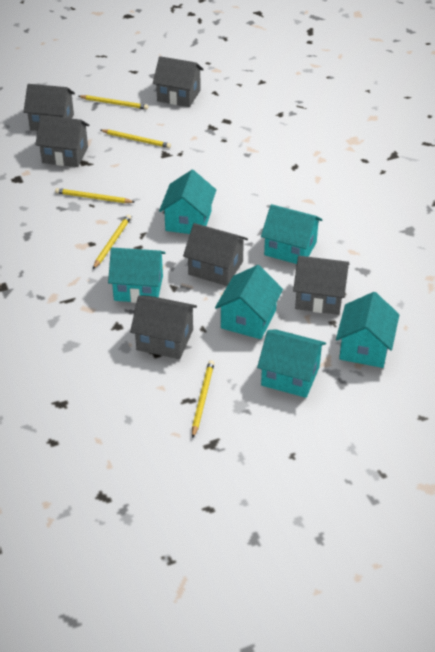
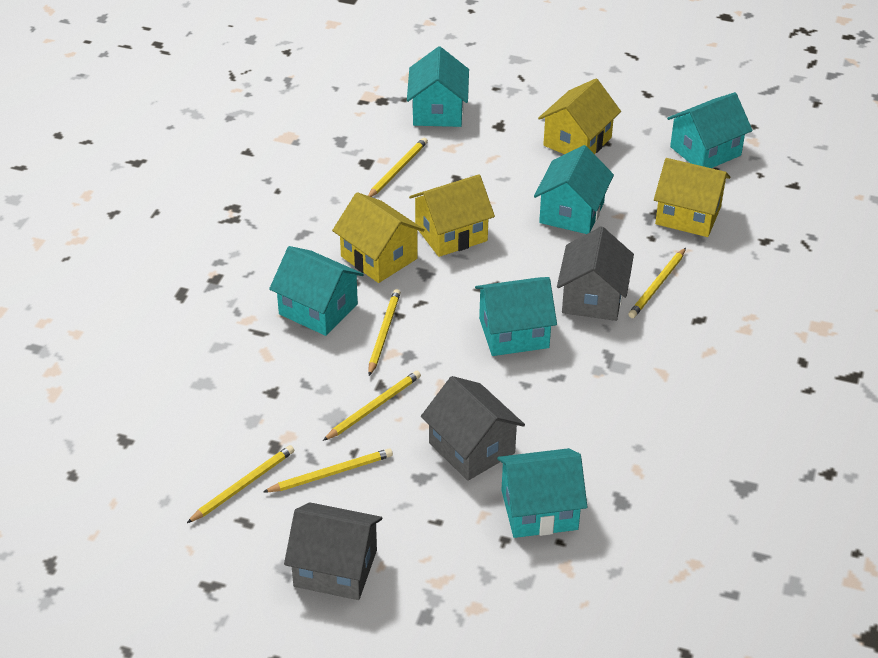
grey house: [24,84,75,131] [35,115,90,167] [130,295,197,359] [153,56,204,107] [183,223,248,286] [293,256,349,315] = 6 -> [284,502,382,600] [421,376,525,481] [557,227,634,321] = 3
yellow house: none = 0 -> [332,192,425,283] [409,174,495,257] [538,79,621,154] [654,158,730,237] = 4
yellow pencil: [55,188,134,203] [79,95,148,109] [93,215,131,269] [100,129,171,148] [192,360,214,438] = 5 -> [187,445,294,523] [263,449,393,492] [323,371,421,441] [368,138,428,197] [368,289,401,376] [628,248,686,318] = 6

